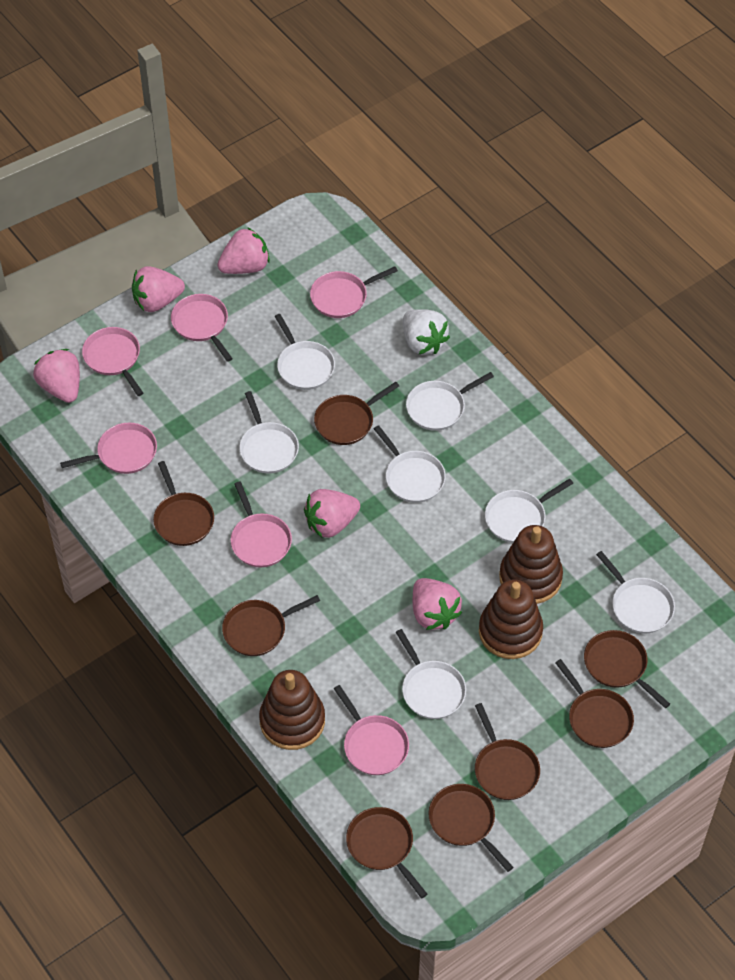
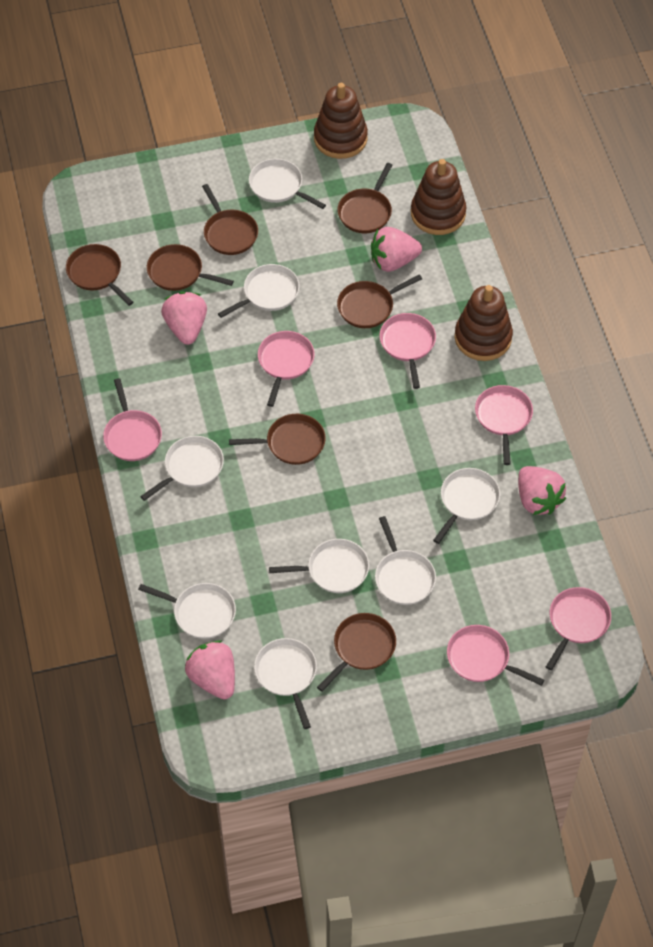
brown pan: [153,461,214,546] [222,595,320,656] [314,382,399,445] [346,807,427,898] [428,784,514,872] [475,703,540,800] [555,659,634,748] [584,630,670,708] = 8 -> [66,244,133,306] [147,244,234,291] [202,184,258,255] [229,414,326,465] [317,613,396,692] [337,274,422,328] [338,163,392,233] = 7
pink strawberry: [33,349,80,403] [132,266,185,312] [217,227,270,274] [304,489,360,538] [413,578,462,630] = 5 -> [161,292,207,345] [185,640,235,699] [371,227,422,272] [518,466,566,515] = 4
white pan: [239,391,299,474] [275,314,335,390] [374,425,446,503] [396,629,466,719] [406,372,494,431] [485,479,573,543] [596,551,675,633] = 7 -> [138,583,236,639] [140,436,224,501] [218,264,300,318] [249,159,326,209] [254,638,317,729] [269,539,369,593] [375,516,436,605] [433,468,500,544] = 8
white strawberry: [403,309,450,355] = 1 -> none = 0

